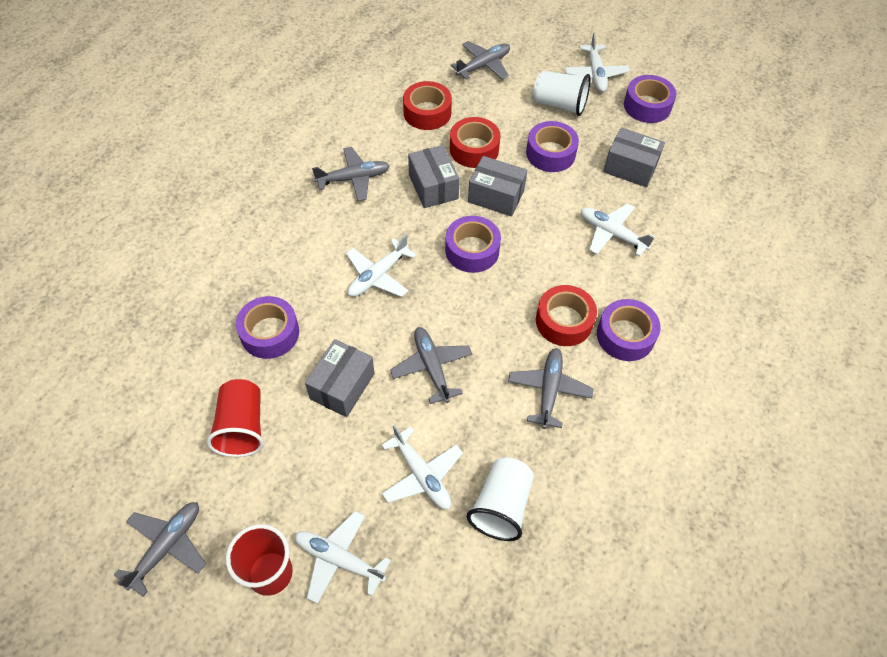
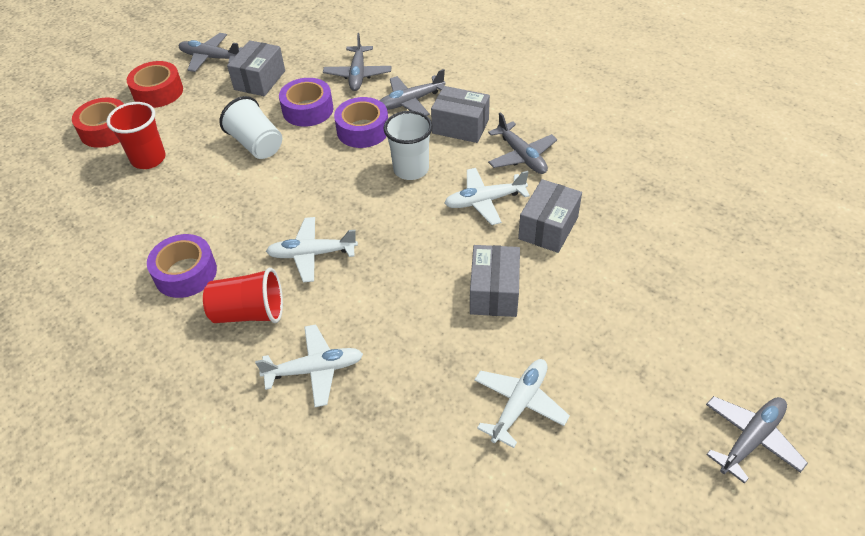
purple tape: [236,296,299,359] [445,216,501,273] [526,121,579,172] [597,299,661,361] [624,75,676,123] = 5 -> [147,234,217,298] [279,78,333,127] [334,97,388,148] = 3
red tape: [403,81,452,130] [450,117,501,168] [536,285,597,346] = 3 -> [72,97,124,148] [127,61,183,108] = 2
white plane: [295,511,391,604] [346,234,416,297] [382,424,463,509] [565,32,630,92] [581,203,655,256] = 5 -> [255,324,363,407] [266,217,358,282] [444,168,530,225] [474,359,570,448] = 4

